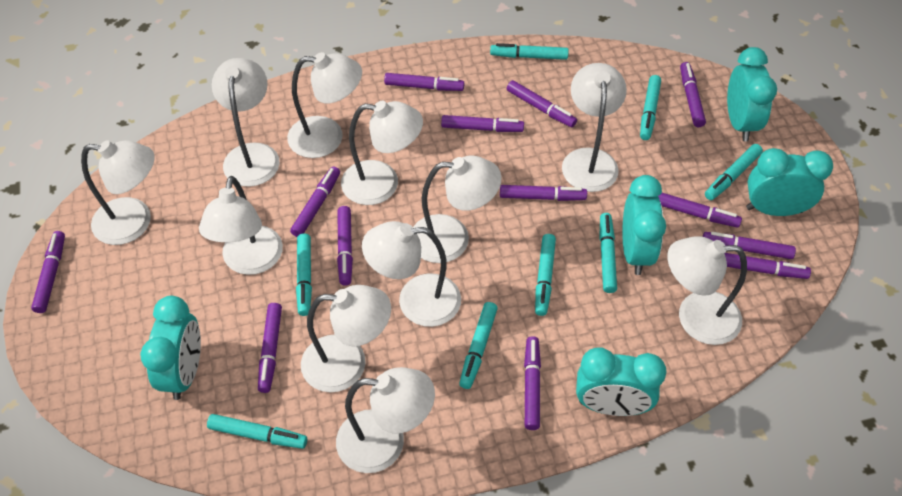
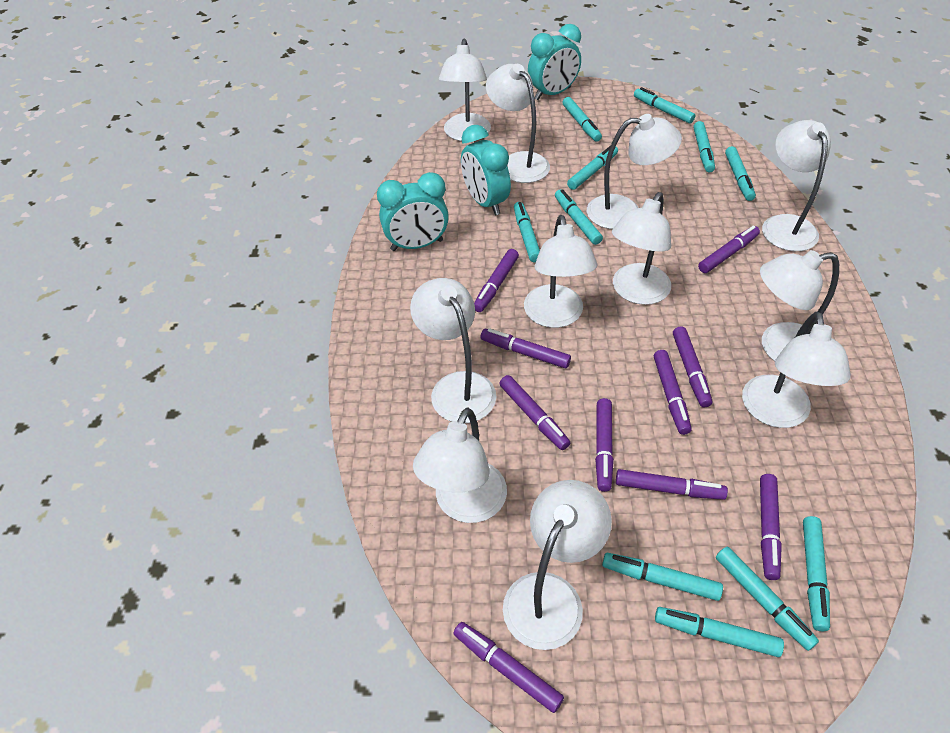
purple marker: [31,231,65,313] [258,303,282,393] [290,166,340,237] [337,206,353,286] [384,73,464,91] [441,115,524,132] [500,185,587,201] [507,80,577,127] [524,336,541,430] [658,193,742,228] [680,62,706,127] [703,232,796,259] [725,253,811,279] = 13 -> [453,622,564,713] [474,249,519,312] [480,328,571,368] [499,375,570,450] [595,398,614,492] [616,469,728,500] [654,350,692,435] [673,326,712,407] [698,225,760,273] [760,474,782,580] = 10
turquoise clock: [140,296,201,400] [576,348,667,416] [622,175,666,275] [727,47,777,142] [746,148,833,216] = 5 -> [377,172,449,251] [461,125,511,215] [528,24,581,100] = 3
turquoise marker: [207,414,307,449] [296,233,312,316] [459,302,498,389] [490,43,569,60] [535,234,556,316] [599,213,617,293] [640,75,661,140] [705,144,763,200] = 8 -> [514,202,540,262] [555,189,603,245] [563,97,602,142] [567,145,618,190] [602,553,723,601] [634,87,696,124] [655,607,784,657] [693,121,715,173] [716,547,819,651] [725,146,756,201] [803,516,830,631] = 11

